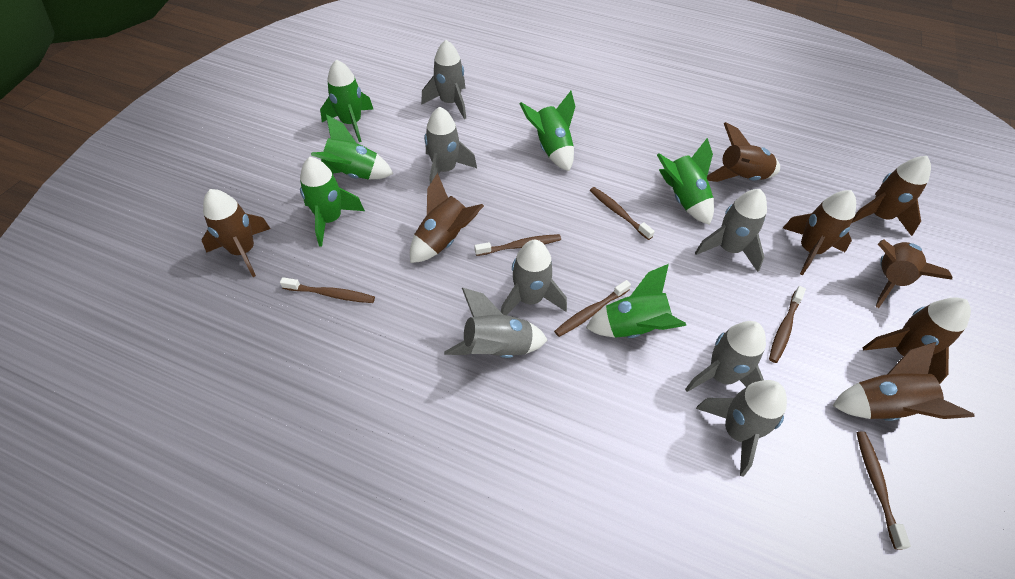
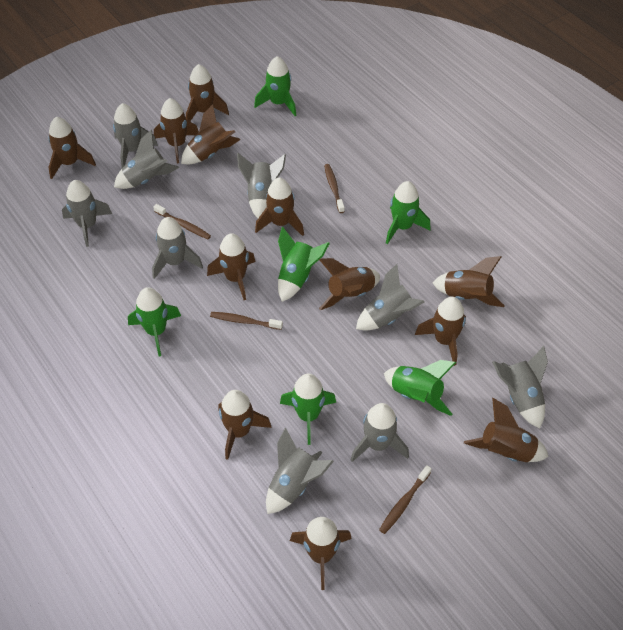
brown rocket: [201,189,271,277] [410,173,484,263] [707,122,780,182] [783,190,856,275] [832,342,974,421] [852,156,931,236] [863,298,971,384] [876,239,952,308] = 8 -> [48,117,96,179] [154,98,199,163] [181,104,241,164] [186,64,229,121] [207,233,256,300] [219,390,272,460] [255,178,304,236] [290,517,352,590] [319,258,380,310] [415,297,466,366] [433,256,505,307] [464,398,549,462] = 12
brown toothbrush: [280,277,375,303] [474,234,561,256] [554,280,631,337] [590,187,655,240] [769,286,806,363] [856,431,911,550] = 6 -> [153,204,211,239] [210,312,283,330] [324,164,345,213] [379,465,432,534] = 4
grey rocket: [421,40,466,119] [424,107,477,184] [444,288,547,358] [501,240,567,315] [685,321,766,392] [695,189,767,272] [696,380,787,476] = 7 -> [62,180,112,247] [113,103,158,168] [114,130,179,189] [152,217,203,279] [237,153,286,218] [266,427,334,514] [351,403,409,462] [356,264,425,331] [492,346,548,429] = 9

